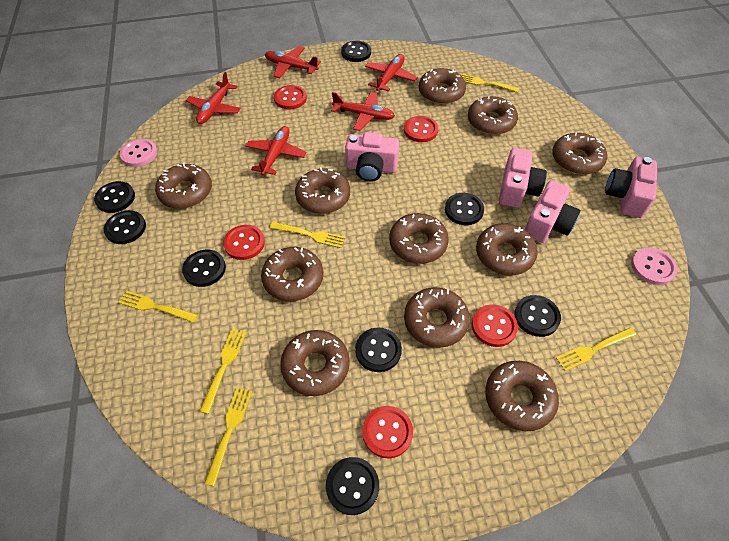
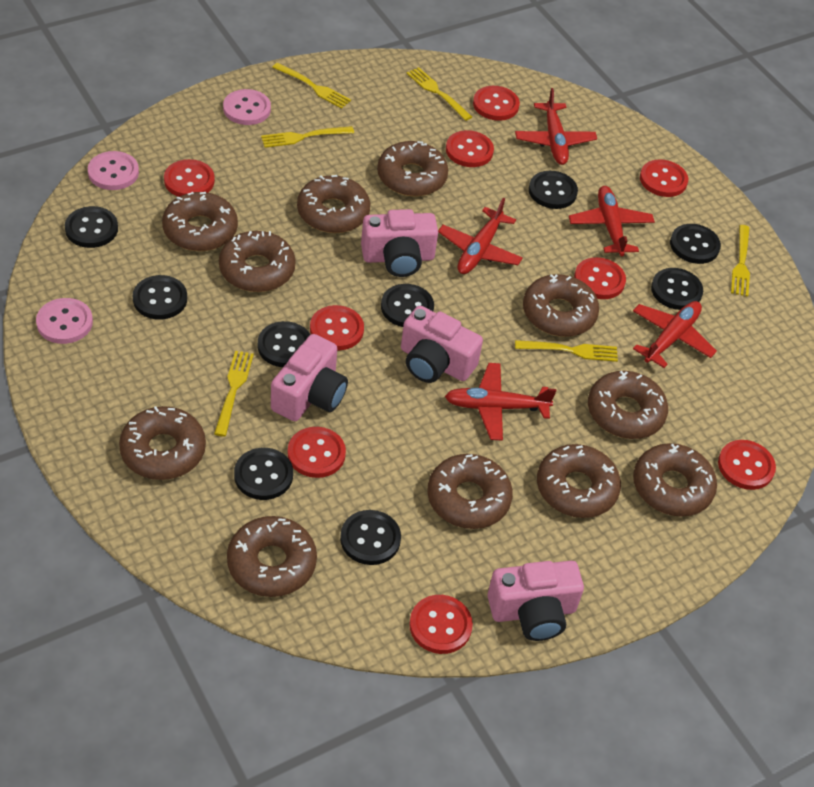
black button: [94,181,135,213] [104,210,146,244] [182,250,226,287] [326,457,379,515] [341,41,371,62] [355,327,402,372] [445,193,484,225] [514,295,561,337] = 8 -> [65,206,118,248] [133,275,187,319] [234,448,293,500] [258,321,310,367] [340,510,401,565] [381,284,434,327] [529,171,578,209] [651,268,703,310] [670,224,721,264] = 9
pink button: [120,138,157,167] [631,247,677,285] = 2 -> [36,298,93,344] [88,151,139,190] [223,89,271,125] = 3
red button: [223,225,265,260] [274,85,307,109] [362,406,413,458] [404,116,438,142] [472,304,518,347] = 5 -> [164,159,215,197] [288,427,346,478] [310,305,364,350] [409,595,473,654] [446,130,494,167] [473,86,520,121] [574,257,626,299] [640,159,688,197] [718,440,776,490] = 9

